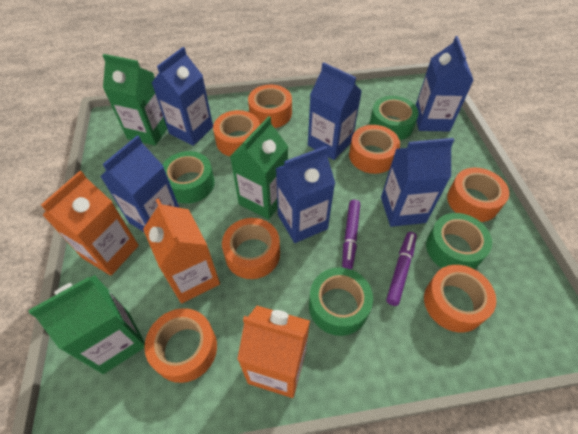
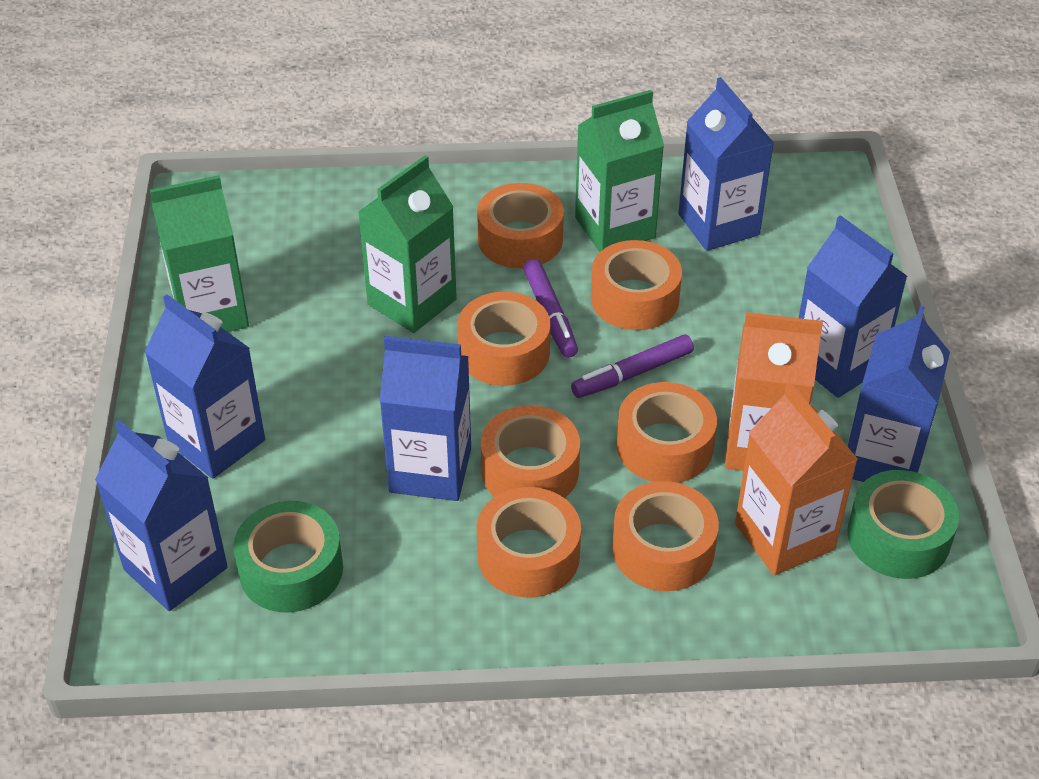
green tape: [162,151,215,204] [309,267,373,336] [370,96,419,140] [426,213,492,269] = 4 -> [233,501,343,612] [847,470,959,579] = 2
orange carton: [41,171,139,276] [143,198,220,303] [237,306,310,398] = 3 -> [725,312,823,471] [735,382,858,575] = 2

